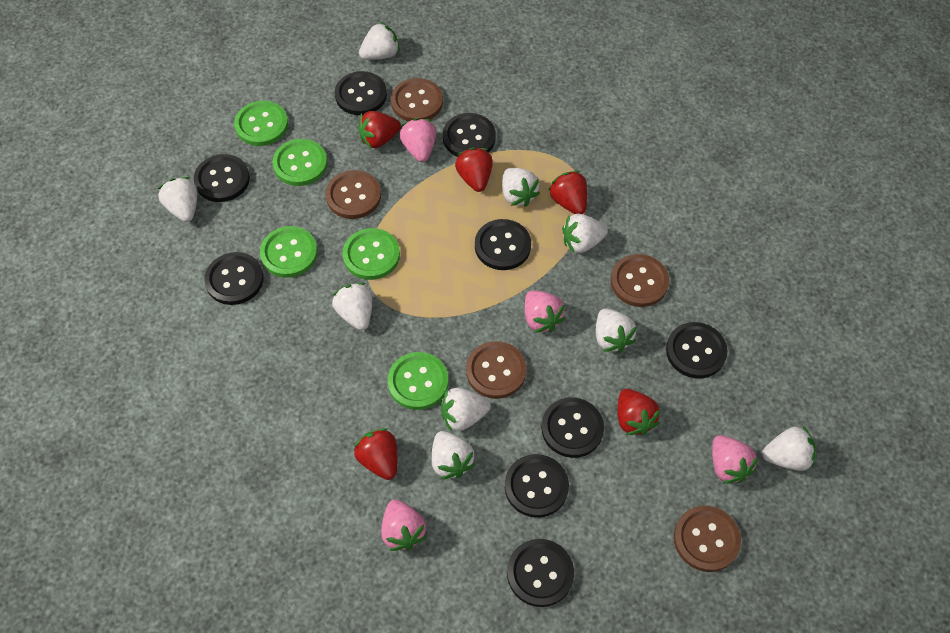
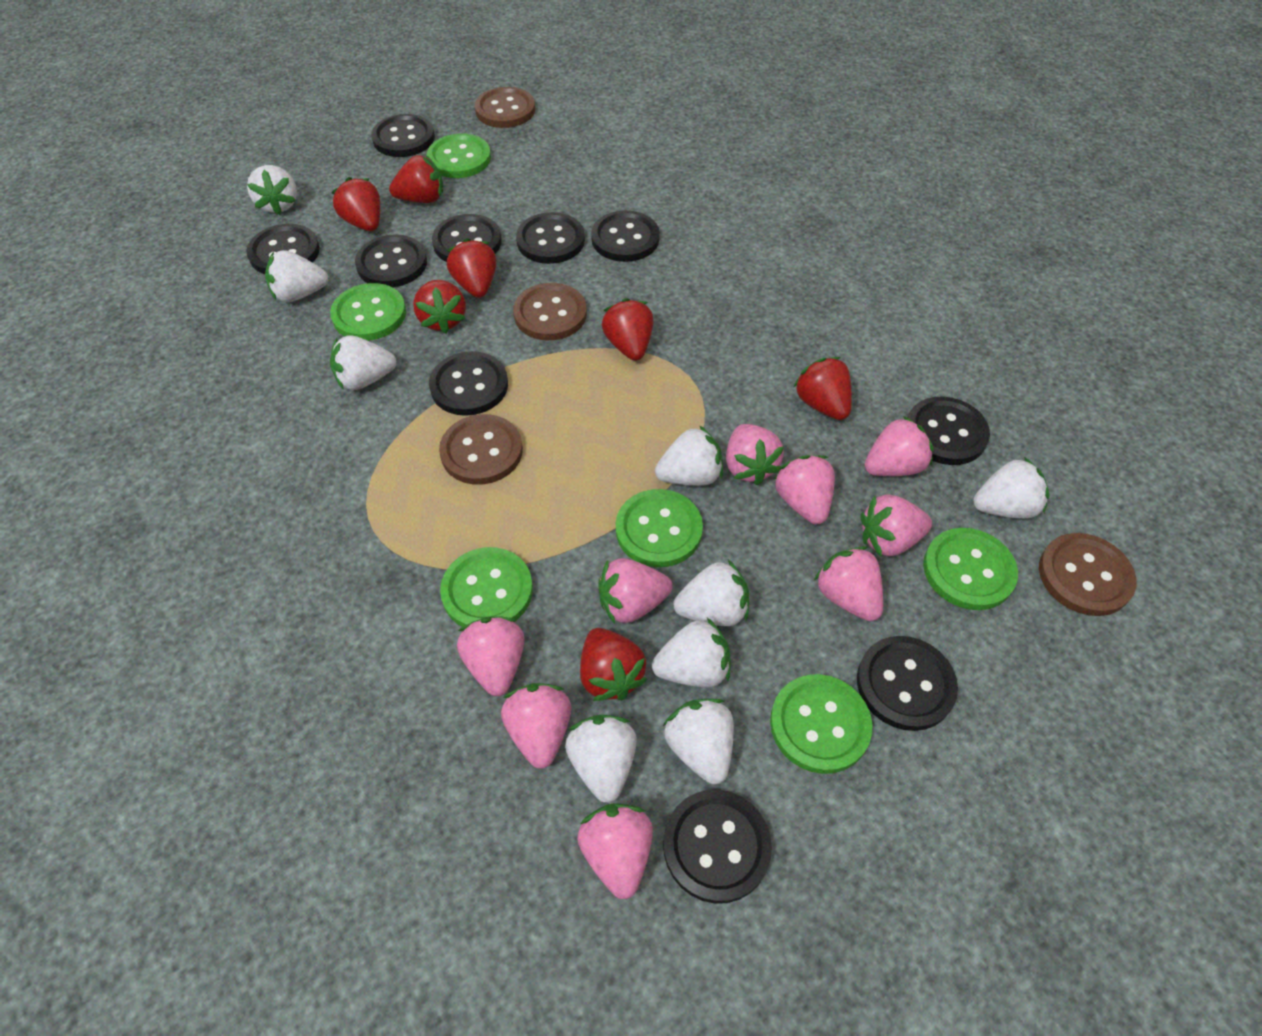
black button: [194,154,250,202] [204,252,264,305] [335,71,387,115] [443,113,496,157] [475,219,531,270] [505,454,569,518] [507,539,574,607] [541,397,604,458] [666,322,728,378] = 9 -> [246,224,320,274] [355,234,427,287] [371,114,435,157] [429,351,508,416] [432,214,502,262] [516,212,585,264] [591,210,660,262] [663,790,772,904] [857,636,958,731] [908,396,990,465] = 10
brown button: [325,170,381,219] [391,78,443,121] [466,341,527,399] [611,254,669,307] [674,506,741,572] = 5 -> [439,414,523,485] [475,87,535,128] [513,283,587,340] [1039,533,1137,616] = 4
green button: [234,101,288,146] [260,226,318,278] [272,139,328,186] [343,228,400,280] [388,352,448,410] = 5 -> [330,283,406,341] [427,133,491,178] [440,547,533,627] [616,489,703,567] [770,674,872,774] [923,528,1018,610] = 6
pink strawberry: [381,499,426,551] [399,118,437,162] [525,290,566,333] [712,435,758,484] = 4 -> [457,616,525,696] [501,683,571,769] [577,803,653,899] [598,558,673,624] [726,424,784,485] [774,455,835,524] [814,546,883,621] [860,495,932,556] [864,416,934,476] = 9
red strawberry: [354,428,397,480] [358,111,401,148] [455,148,493,192] [548,171,587,214] [618,389,661,435] = 5 -> [331,177,380,231] [389,155,443,203] [413,280,466,334] [447,238,496,298] [580,628,648,701] [602,298,653,361] [794,357,852,420] = 7

